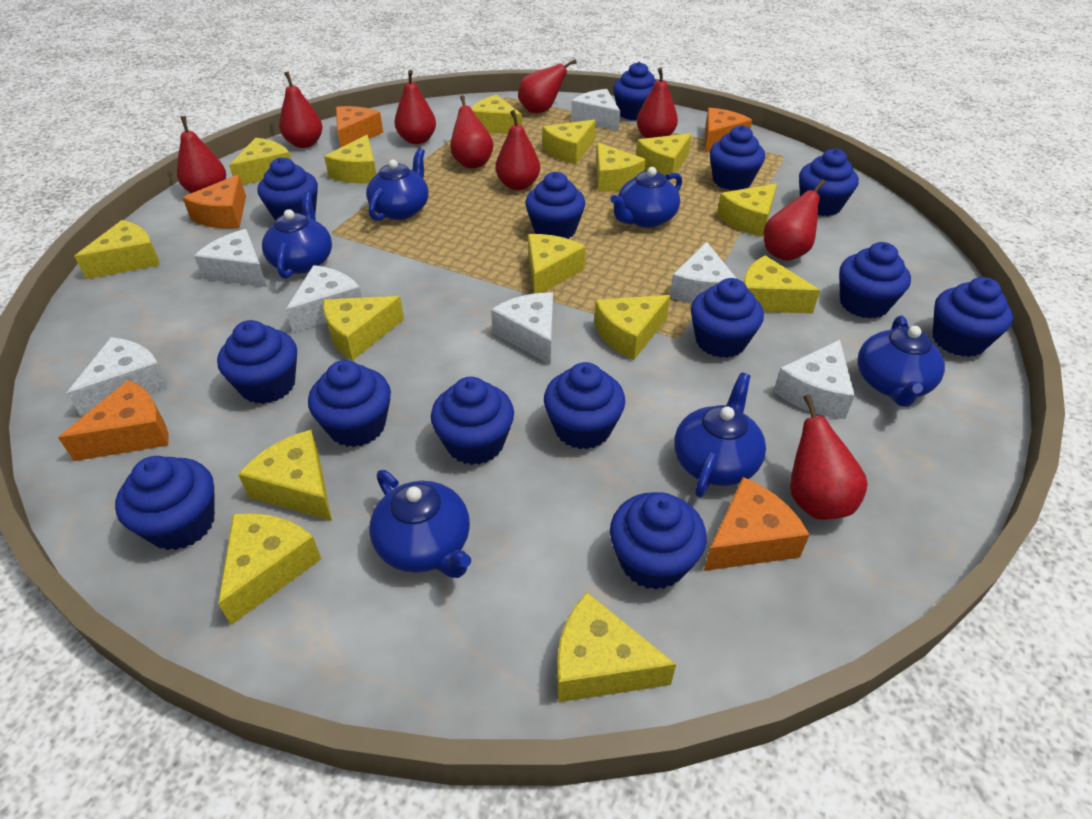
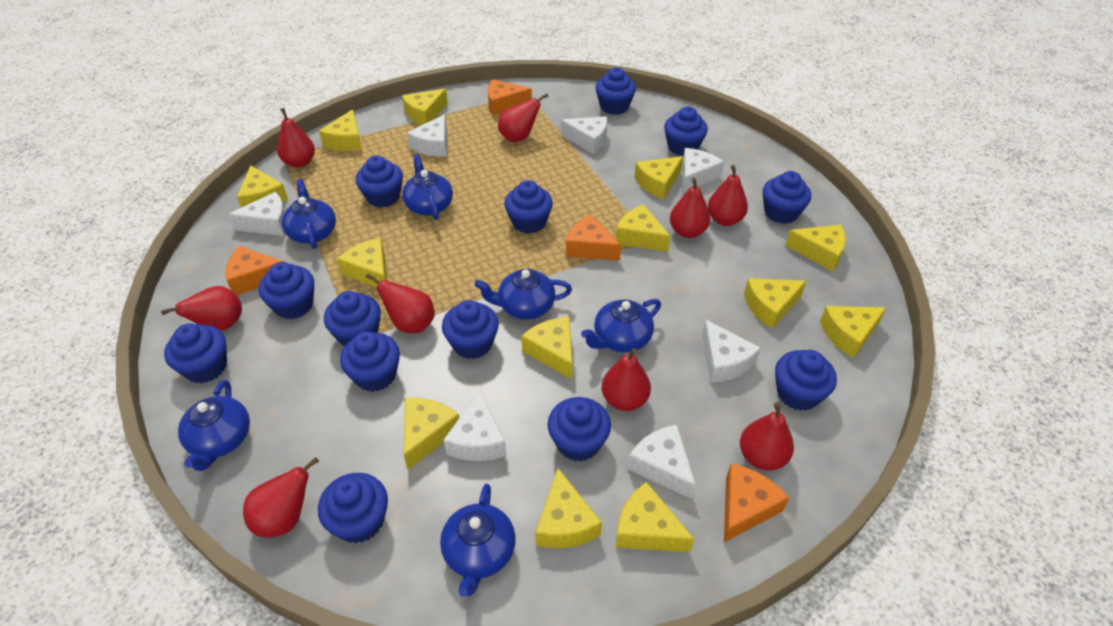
blue cupcake: [115,456,215,550] [217,320,297,404] [258,157,318,220] [308,360,391,447] [431,377,514,465] [525,172,585,239] [544,362,625,449] [610,492,707,590] [613,62,656,121] [691,278,764,358] [710,125,765,190] [799,149,859,216] [839,242,911,319] [933,277,1013,357] = 14 -> [164,323,227,383] [259,262,314,319] [318,473,388,543] [324,291,381,347] [340,331,400,392] [356,155,403,208] [442,300,499,359] [504,180,553,234] [547,397,611,462] [596,67,636,115] [664,107,708,156] [763,171,811,224] [775,350,837,411] = 13
orange cheese: [58,380,169,461] [182,174,246,229] [336,106,383,147] [704,477,810,571] [705,108,752,153] = 5 -> [225,246,285,295] [488,79,532,115] [566,214,621,261] [724,464,789,542] = 4
yellow cheese: [74,220,160,279] [218,513,321,625] [229,138,291,185] [238,430,332,521] [323,296,404,360] [324,135,376,183] [471,95,522,134] [528,234,586,294] [543,120,596,164] [557,592,676,702] [594,295,670,360] [596,142,646,192] [636,133,692,180] [717,184,777,237] [743,255,820,314] = 15 -> [237,165,288,208] [319,109,362,151] [337,238,387,287] [402,89,448,125] [404,398,460,469] [521,317,573,379] [535,468,602,548] [616,204,671,252] [616,482,695,552] [635,156,683,199] [744,278,807,329] [785,225,846,271] [820,306,886,358] = 13

